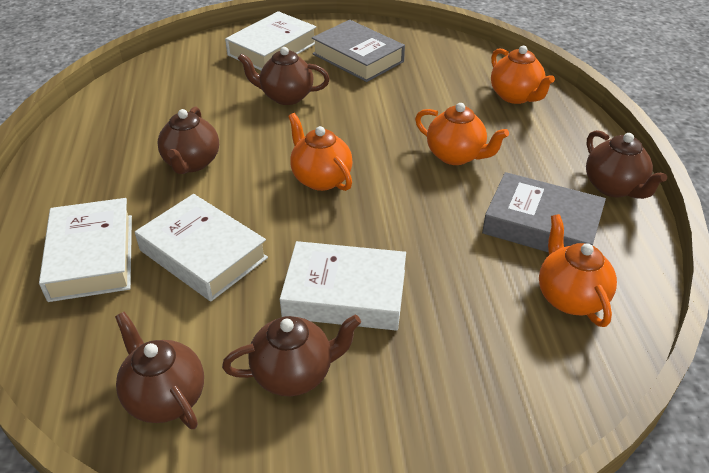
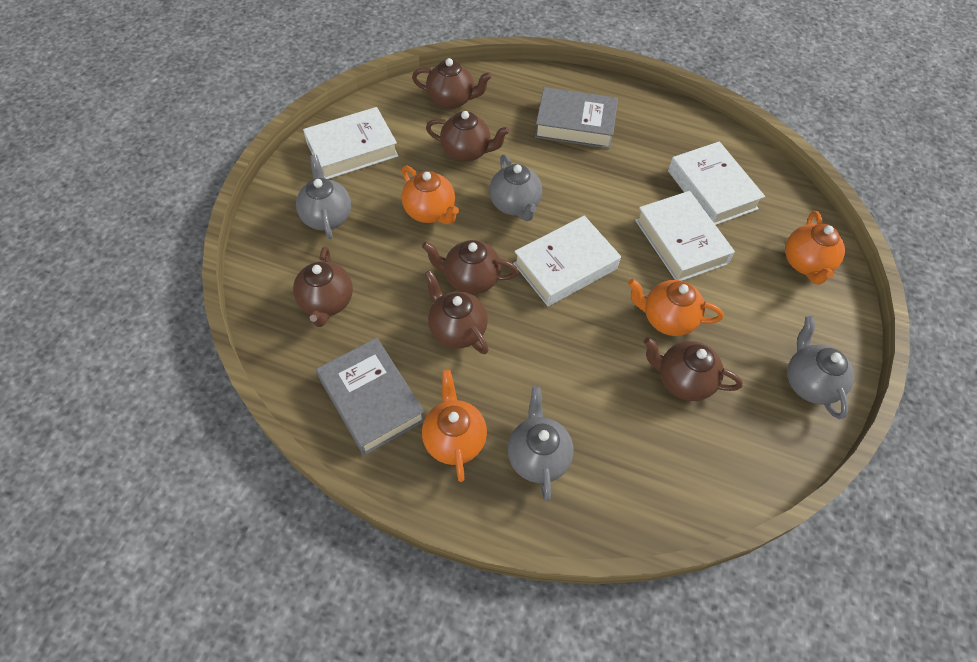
brown teapot: [115,312,204,429] [157,107,219,174] [222,315,361,396] [238,47,330,105] [586,130,667,199] = 5 -> [293,246,353,327] [412,58,492,109] [422,240,518,295] [425,270,489,354] [426,111,510,162] [644,337,743,401] = 6
grey teapot: none = 0 -> [296,155,351,239] [489,154,542,221] [508,386,574,501] [787,316,854,419] = 4

